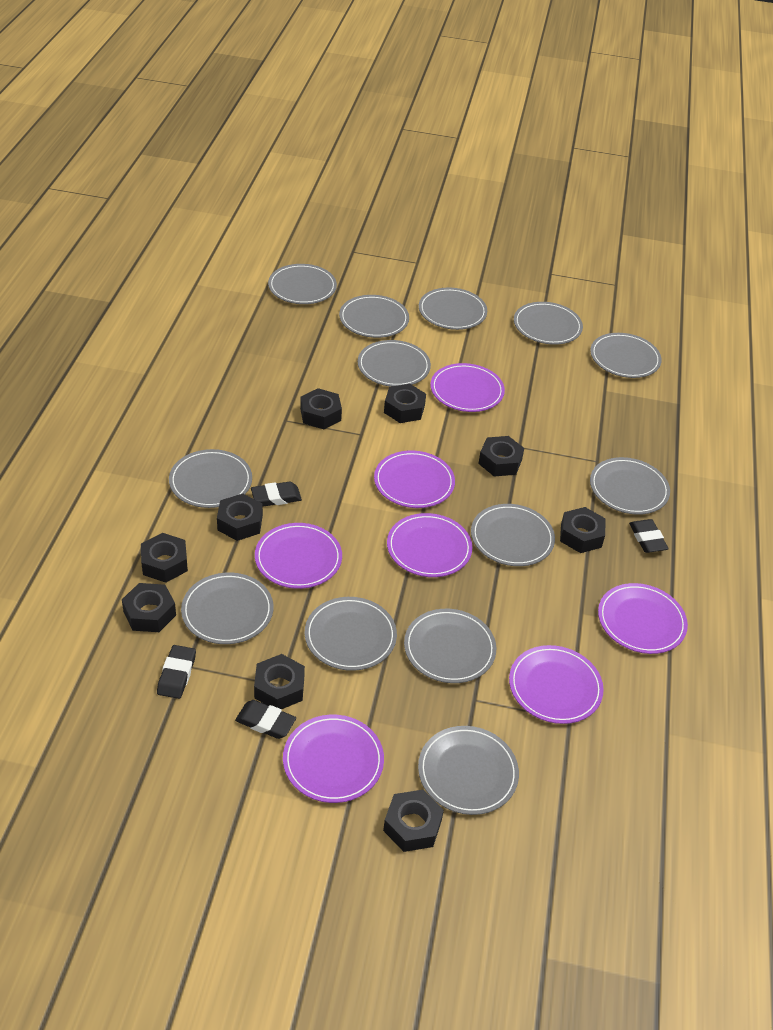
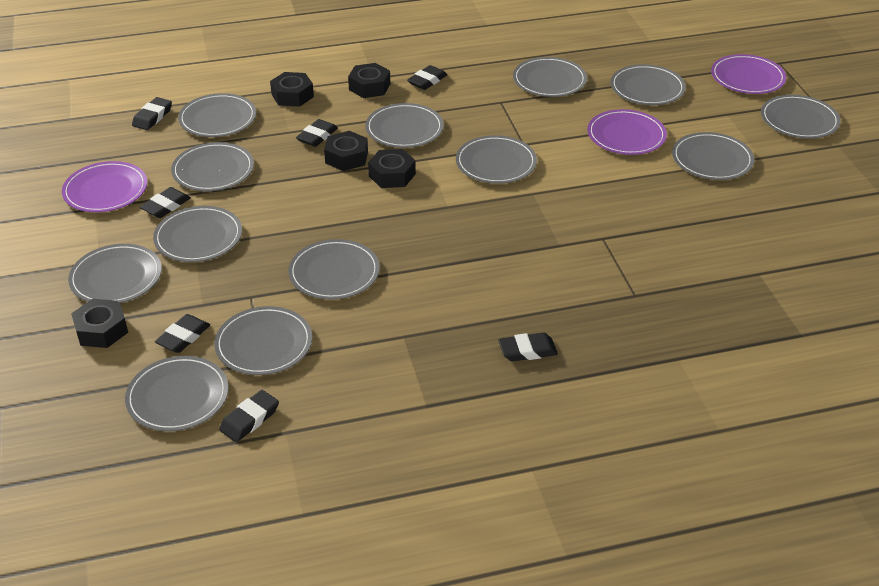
black eraser: [157,645,196,699] [235,700,296,739] [251,482,302,507] [629,519,669,553] = 4 -> [132,97,172,130] [140,187,191,218] [155,314,210,353] [219,390,279,442] [296,119,338,147] [407,65,447,90] [498,332,558,361] = 7
black nut: [122,583,176,632] [141,533,188,583] [217,494,263,541] [254,654,305,709] [300,388,342,429] [383,790,444,852] [384,384,426,423] [478,436,524,477] [560,507,606,553] = 9 -> [71,299,128,348] [270,72,314,107] [324,131,368,171] [348,63,390,98] [368,149,416,188] = 5
purple plate: [255,523,342,589] [283,715,384,803] [374,451,455,508] [387,513,472,577] [430,363,505,412] [509,645,604,724] [598,583,688,654] = 7 -> [62,161,147,212] [587,109,667,155] [711,54,786,94] = 3

